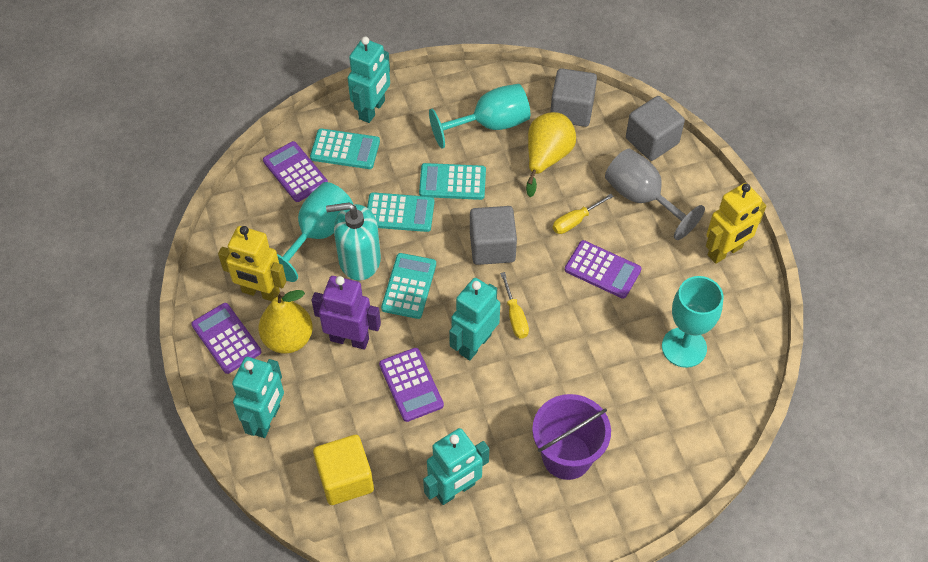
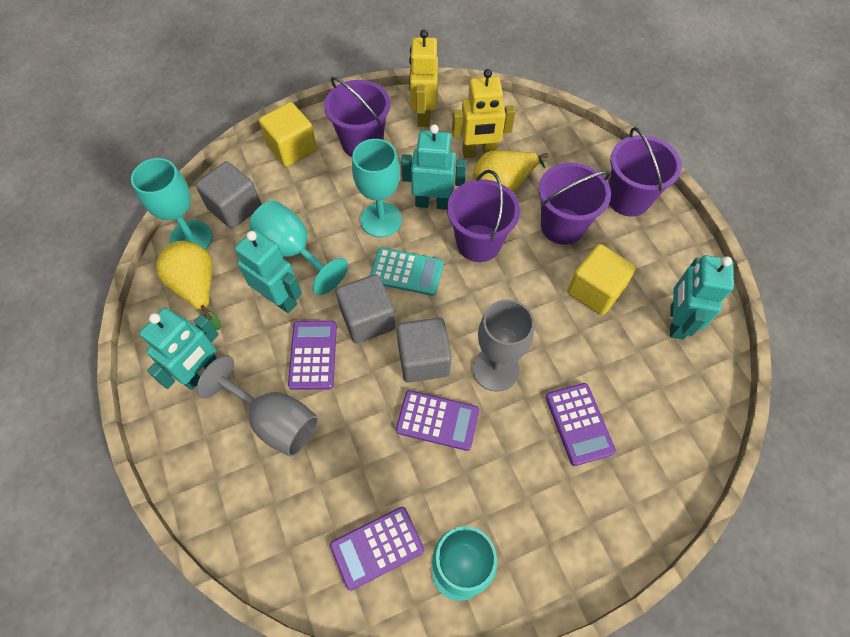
grey goblet: [605,149,705,240] = 1 -> [197,355,318,457] [473,299,534,392] = 2
purple bucket: [532,394,611,480] = 1 -> [324,77,391,157] [447,170,520,262] [539,162,611,245] [609,127,682,216] = 4
purple robot: [311,276,381,350] = 1 -> none = 0
turquoise calculator: [310,128,380,169] [367,192,434,232] [381,253,436,319] [419,163,486,200] = 4 -> [370,247,444,296] = 1
turquoise goblet: [277,182,353,282] [429,84,530,149] [662,276,723,368] = 3 -> [131,158,212,250] [249,200,348,295] [352,139,402,237] [432,526,497,601] = 4
turquoise soap dispenser: [326,203,381,281] = 1 -> none = 0
yellow cube: [313,435,374,505] = 1 -> [259,102,317,167] [567,244,636,315] = 2
yellow screwdriver: [500,272,529,339] [553,194,614,234] = 2 -> none = 0

